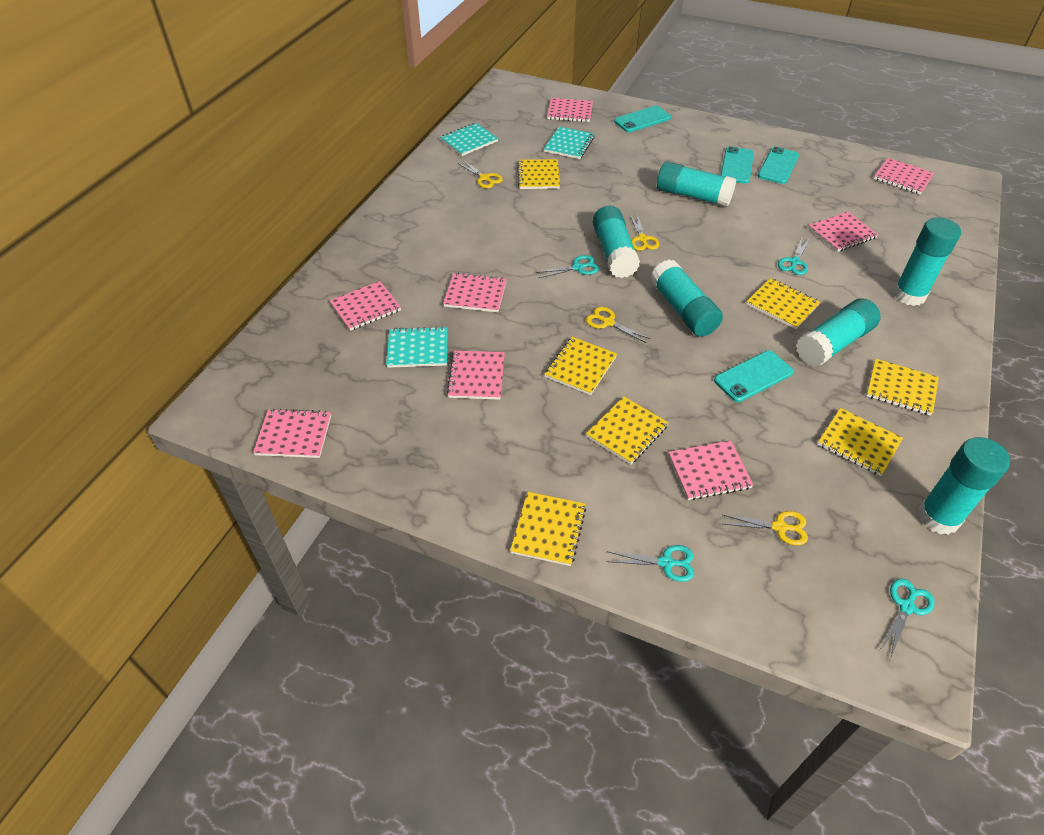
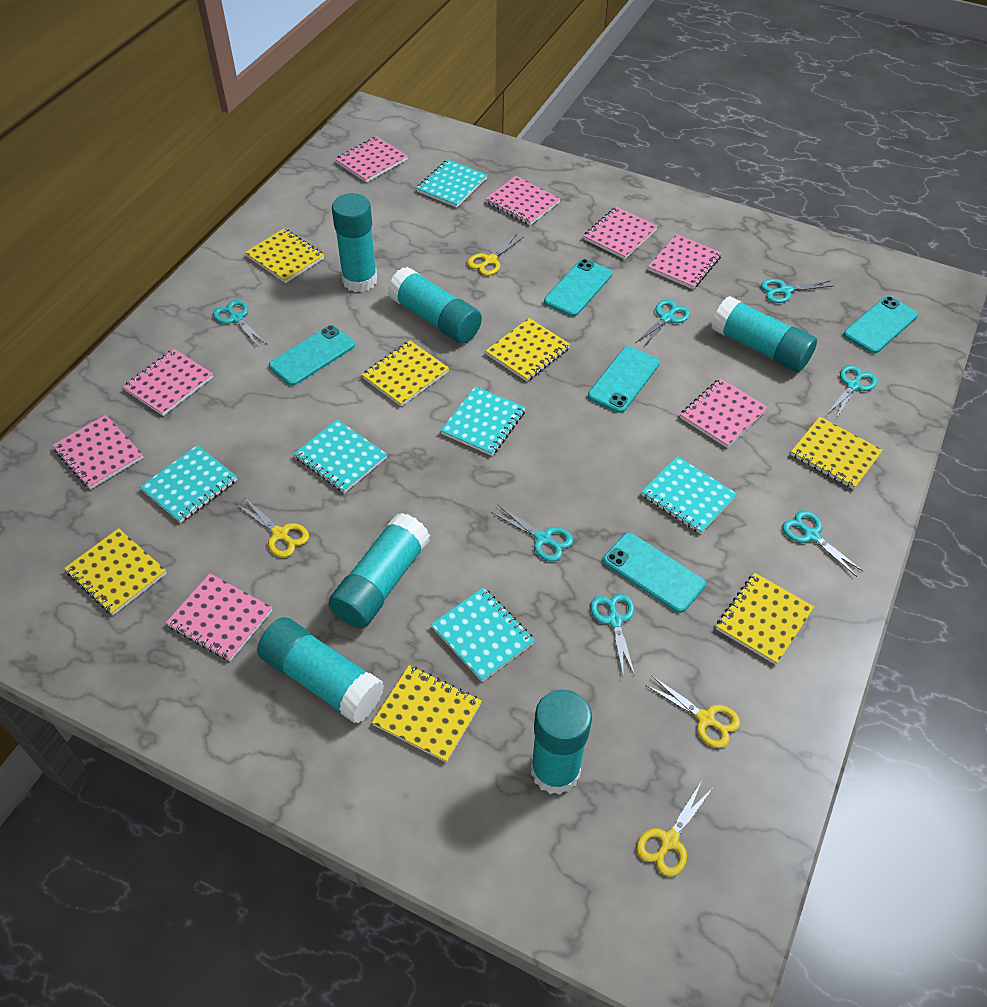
turquoise notebook: [386,326,448,368] [440,123,498,156] [544,127,594,159] = 3 -> [140,445,237,523] [294,419,387,493] [416,159,487,208] [431,587,535,682] [440,386,526,456] [641,456,737,534] = 6
turquoise phone: [614,106,671,132] [714,351,793,402] [721,146,754,184] [758,147,799,184] = 4 -> [269,325,355,386] [544,259,612,316] [588,346,660,413] [603,533,706,613] [844,296,918,354] = 5
turquoise scissors: [536,255,599,278] [607,545,694,582] [778,238,810,275] [880,579,935,657] = 4 -> [213,300,267,348] [491,504,573,561] [590,593,635,677] [635,299,690,348] [761,279,832,303] [783,510,864,577] [828,365,877,419] = 7

